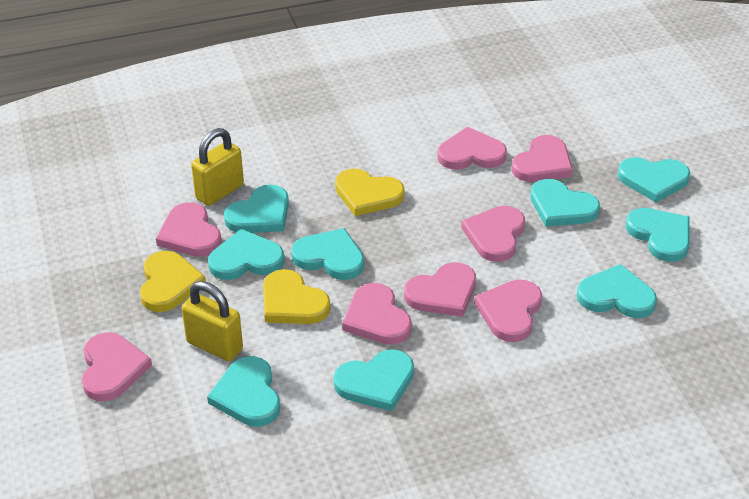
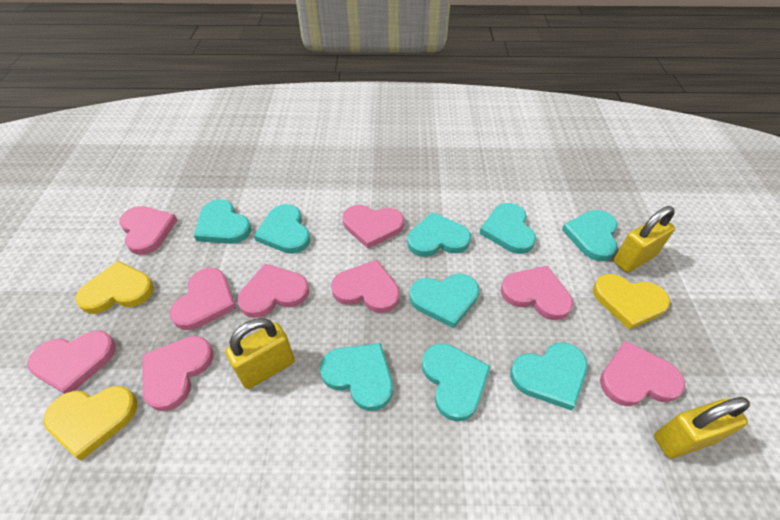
pink heart: [82,332,152,401] [156,202,222,257] [342,283,412,345] [404,262,476,317] [437,127,507,170] [461,206,525,262] [474,280,542,342] [512,135,573,182] = 8 -> [28,330,116,394] [119,206,177,255] [142,336,213,411] [170,268,236,330] [237,264,309,318] [331,260,400,313] [343,205,404,249] [501,266,573,320] [600,340,685,406] = 9
yellow padlock: [181,281,243,361] [191,128,244,206] = 2 -> [225,318,295,389] [613,206,675,273] [654,397,750,458] = 3

